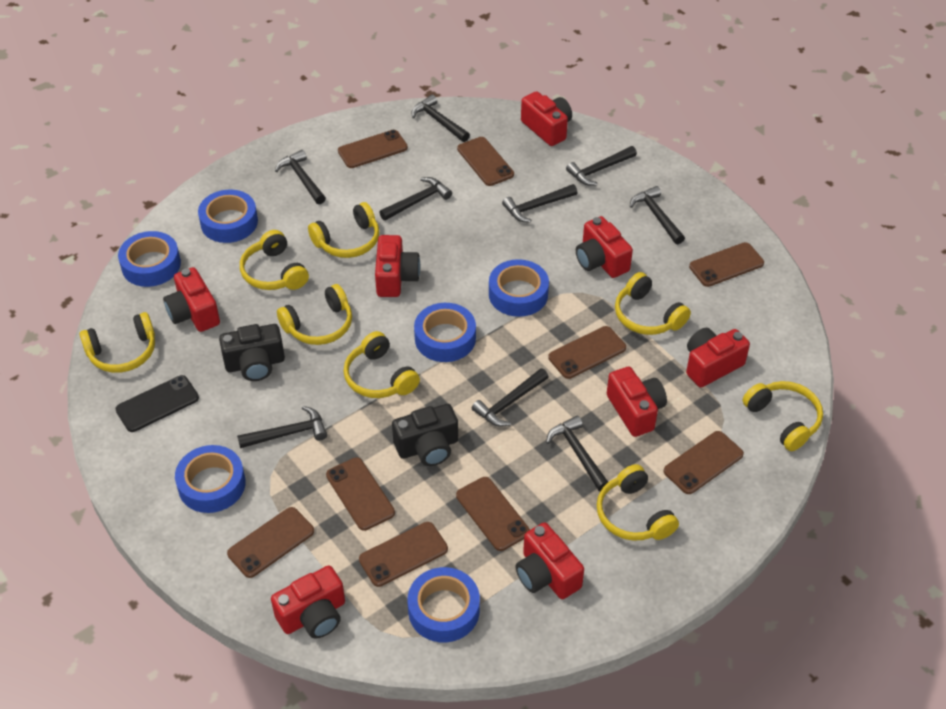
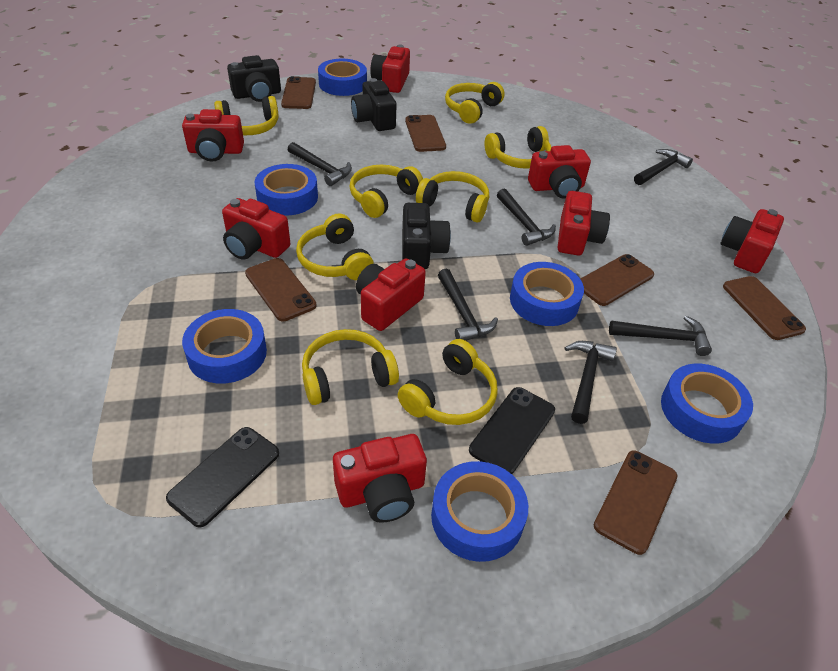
black camera: [219,324,285,381] [392,404,458,466] = 2 -> [227,55,281,102] [351,78,397,131] [402,203,451,269] = 3
black hammer: [237,406,327,448] [275,150,326,204] [379,177,452,221] [411,95,470,142] [472,368,549,427] [502,184,577,223] [546,416,608,491] [566,146,637,185] [630,186,685,244] = 9 -> [288,142,352,186] [438,268,498,341] [497,189,556,246] [565,341,617,424] [609,316,712,356] [634,149,693,185] = 6
black phone: [116,375,199,432] = 1 -> [166,427,279,528] [469,387,555,474] = 2
brown phone: [227,507,314,578] [326,457,395,531] [338,130,408,168] [359,522,448,587] [456,477,530,551] [457,137,514,186] [548,326,626,379] [664,431,744,494] [689,242,764,287] = 9 -> [245,258,317,321] [281,76,316,109] [405,115,446,152] [580,254,654,306] [594,451,678,555] [723,276,806,340] = 6

